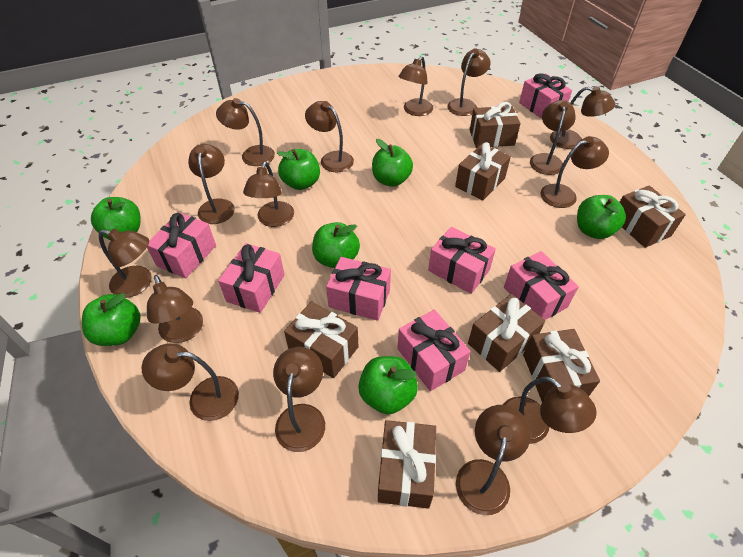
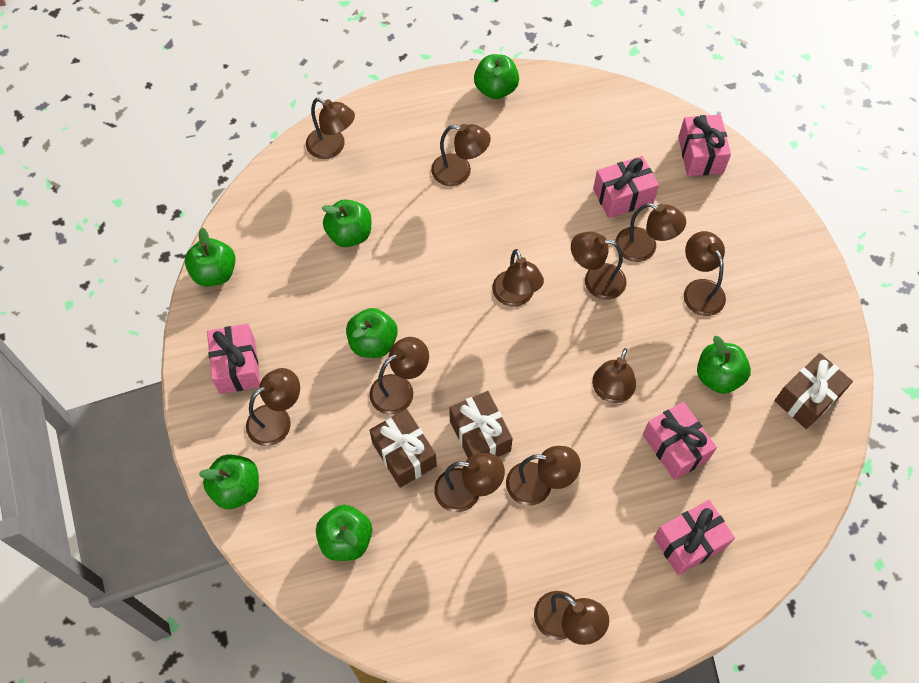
brown gift: [284,301,358,378] [378,420,436,509] [455,142,511,200] [468,294,545,372] [470,102,521,148] [523,329,600,401] [619,186,686,248] = 7 -> [369,409,437,488] [449,391,513,458] [774,353,853,429] = 3
brown lamp: [98,229,152,298] [141,343,239,421] [147,275,203,343] [188,144,235,224] [216,98,275,166] [243,162,294,227] [273,347,325,452] [305,101,354,172] [398,56,433,116] [447,48,491,116] [456,405,531,515] [503,377,597,444] [530,100,576,175] [540,136,609,208] [550,86,615,149] = 15 -> [246,368,300,446] [306,98,355,159] [369,337,429,415] [431,124,491,186] [434,453,505,512] [492,249,544,307] [506,446,581,506] [534,591,609,645] [571,232,627,300] [592,348,636,403] [615,203,686,262] [684,231,726,316] = 12
pink gift: [147,212,216,278] [218,243,285,313] [326,257,391,321] [397,310,471,391] [428,227,496,294] [504,251,579,320] [519,73,572,119] = 7 -> [207,324,260,394] [593,156,659,218] [643,402,717,480] [654,500,735,575] [678,115,731,176] = 5

